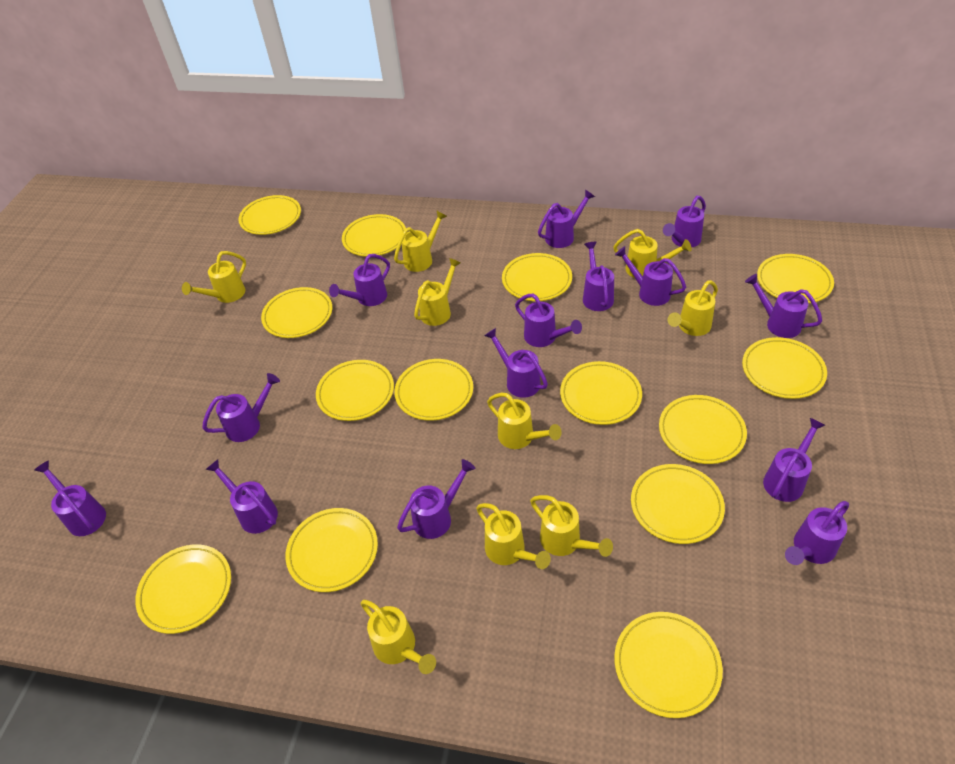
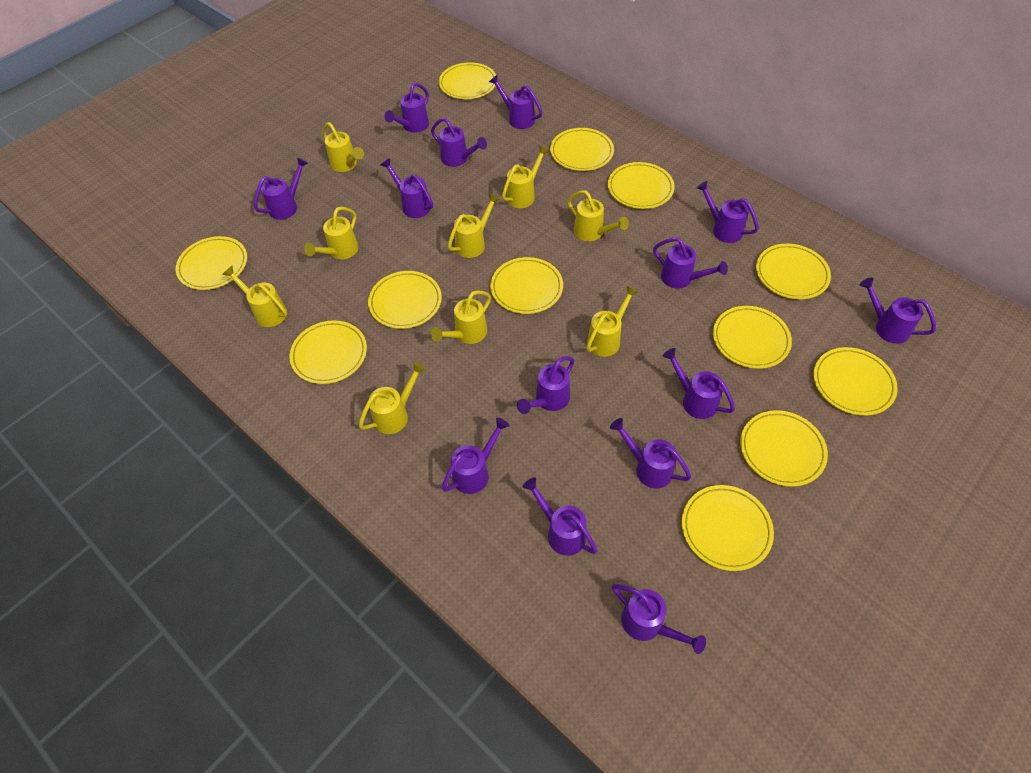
yellow plate: [135,544,231,634] [239,195,301,235] [261,287,332,338] [285,508,378,592] [316,360,394,421] [342,214,406,257] [394,359,473,421] [502,253,572,301] [560,361,642,425] [614,612,723,718] [631,464,725,544] [659,395,747,464] [742,337,827,399] [757,254,834,303] = 14 -> [176,236,247,290] [289,320,367,384] [368,271,442,329] [439,62,496,99] [490,257,563,314] [550,128,614,171] [608,162,674,209] [682,485,774,571] [713,306,792,369] [740,410,828,487] [756,244,831,300] [813,347,898,416] = 12

